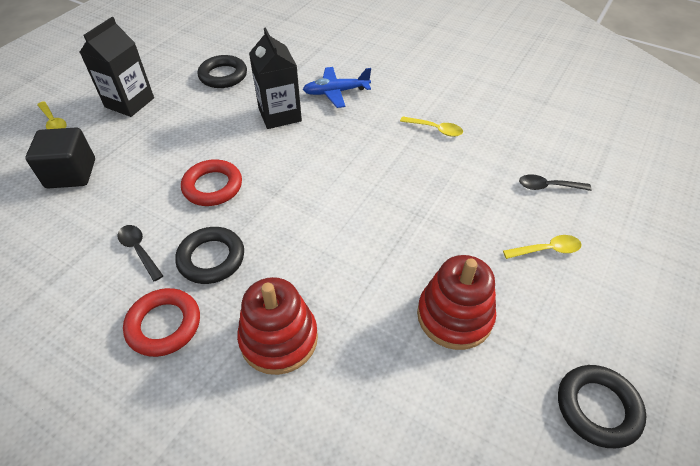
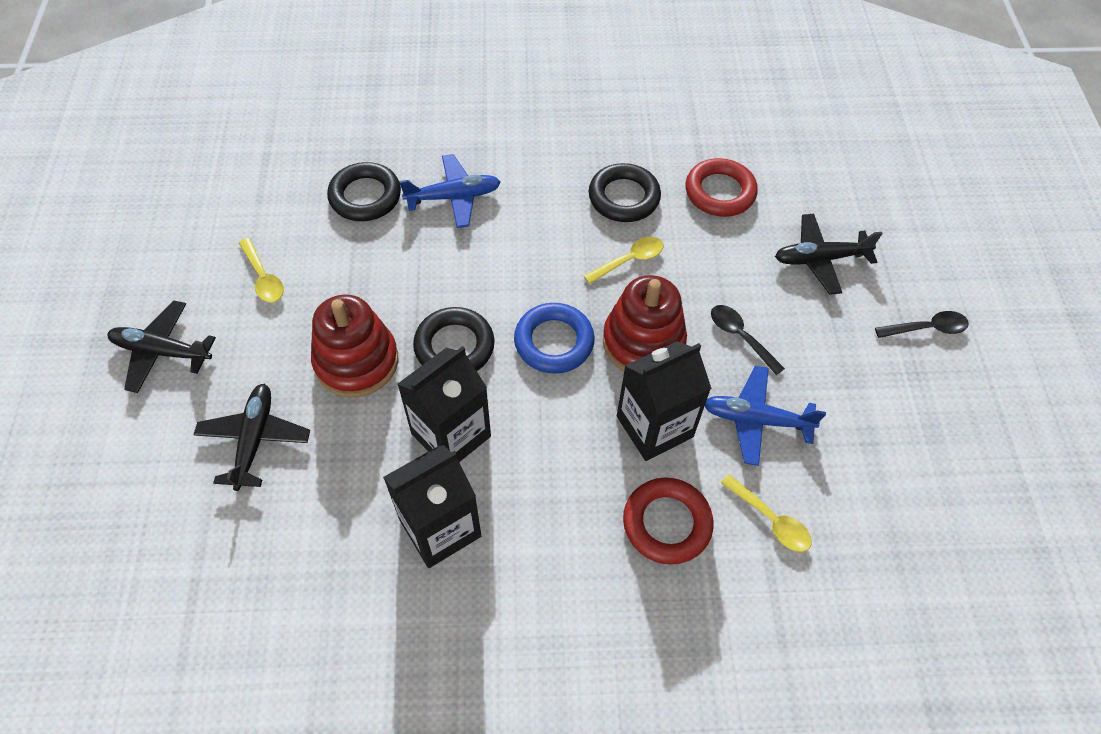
black carton: [80,17,154,117] [249,28,302,129] = 2 -> [383,444,481,568] [397,346,491,462] [617,341,711,461] = 3
black cube: [25,128,95,188] = 1 -> none = 0
black plane: none = 0 -> [107,301,216,393] [194,384,310,491] [775,214,883,295] = 3
blue plane: [303,67,371,108] = 1 -> [399,154,501,228] [705,366,826,466] = 2
blue ring: none = 0 -> [514,303,595,374] = 1

